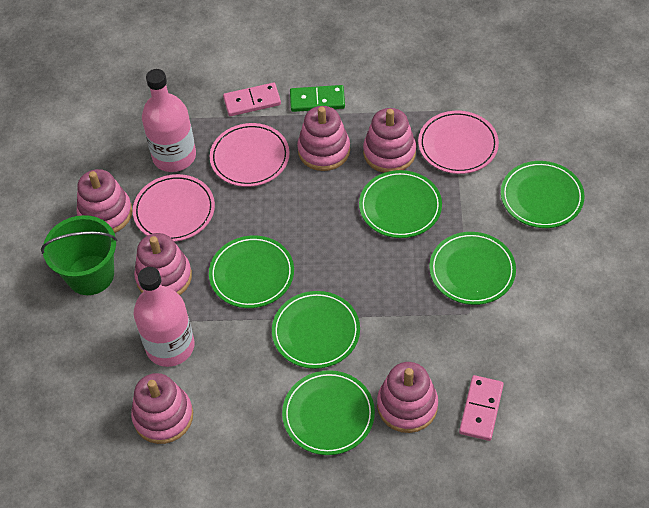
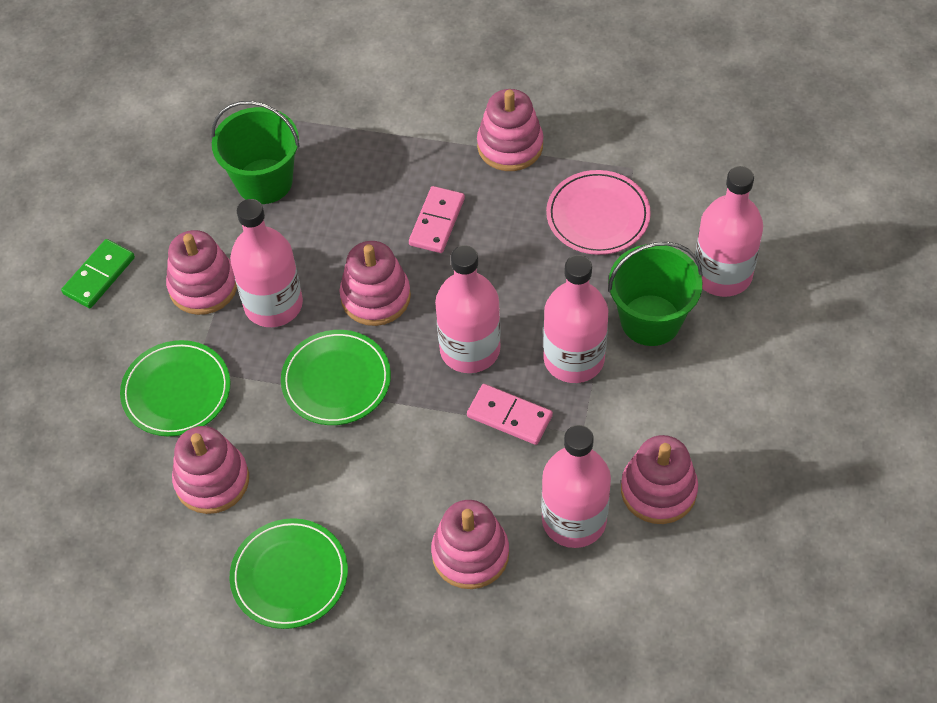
green bucket: [41,215,118,295] = 1 -> [212,101,300,204] [608,242,703,346] = 2
green plate: [209,235,294,308] [272,291,360,369] [282,370,375,455] [359,170,442,238] [429,232,516,305] [501,161,585,228] = 6 -> [120,340,230,436] [230,518,348,629] [281,330,391,425] = 3
pink bottle: [133,267,195,367] [142,69,196,172] = 2 -> [230,199,303,327] [435,245,501,373] [541,425,611,548] [543,255,608,383] [694,166,763,297] = 5
pink plate: [133,174,215,242] [210,123,290,187] [418,111,499,174] = 3 -> [546,170,651,255] = 1

